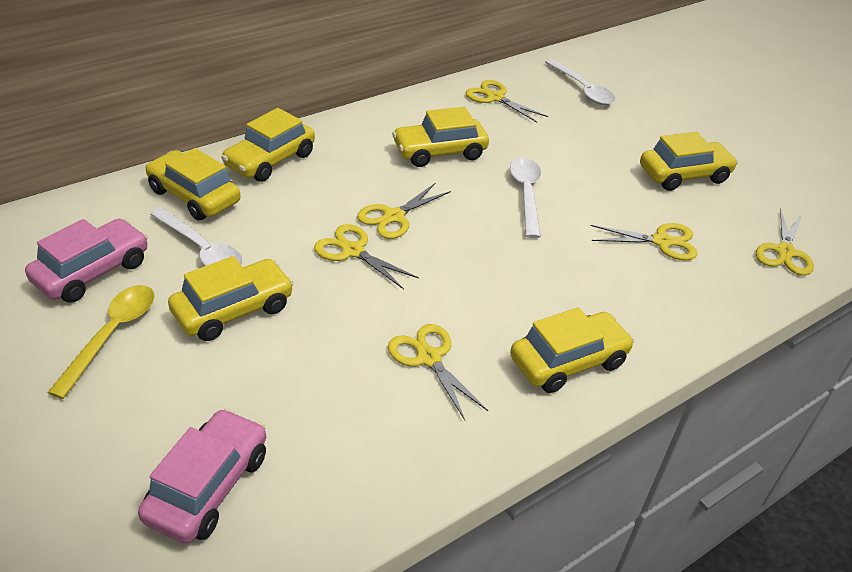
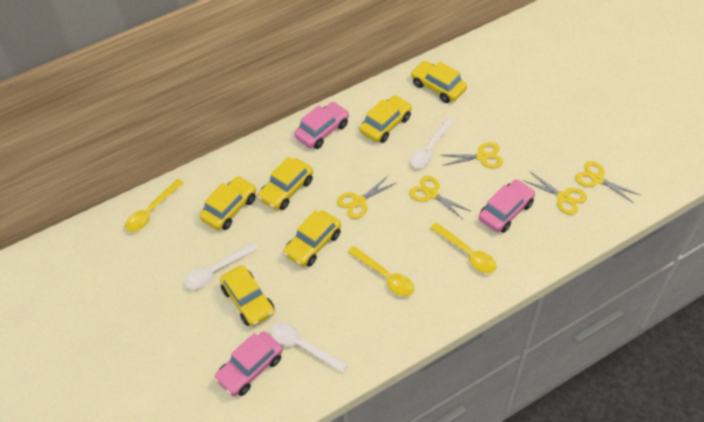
pink car: [25,219,148,303] [138,408,266,543] = 2 -> [214,332,283,396] [294,102,349,149] [479,179,535,233] = 3
yellow scissors: [314,224,419,289] [357,183,451,239] [388,324,488,420] [466,80,548,123] [591,223,698,261] [756,209,814,276] = 6 -> [337,175,396,219] [409,176,470,219] [441,142,503,168] [523,172,587,215] [575,161,640,203] = 5
yellow spoon: [47,285,154,399] = 1 -> [125,179,184,232] [348,246,414,296] [430,222,497,273] = 3

